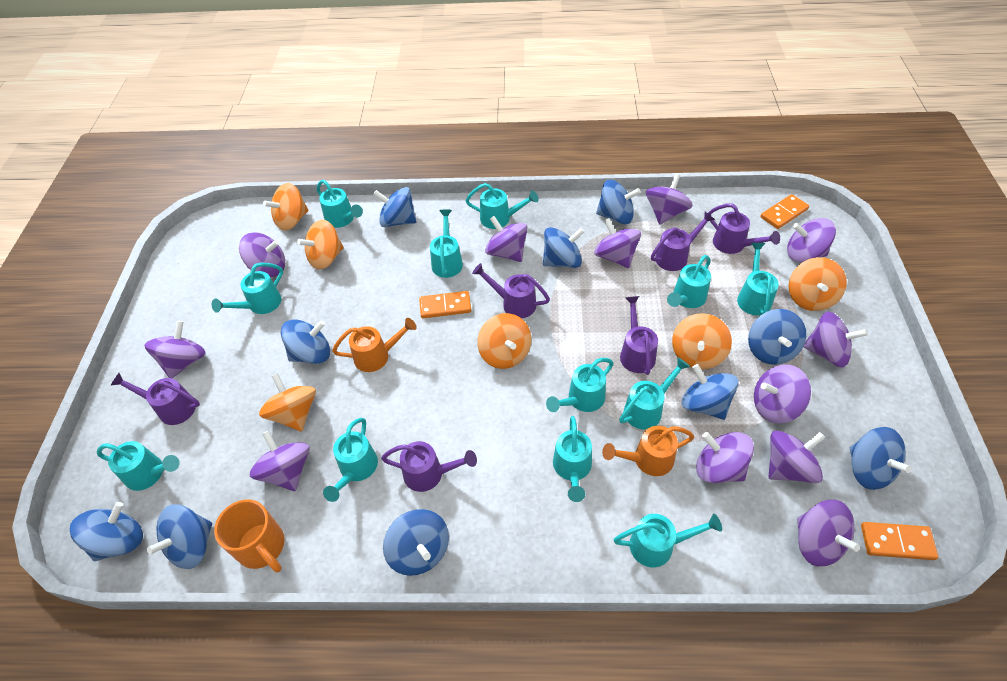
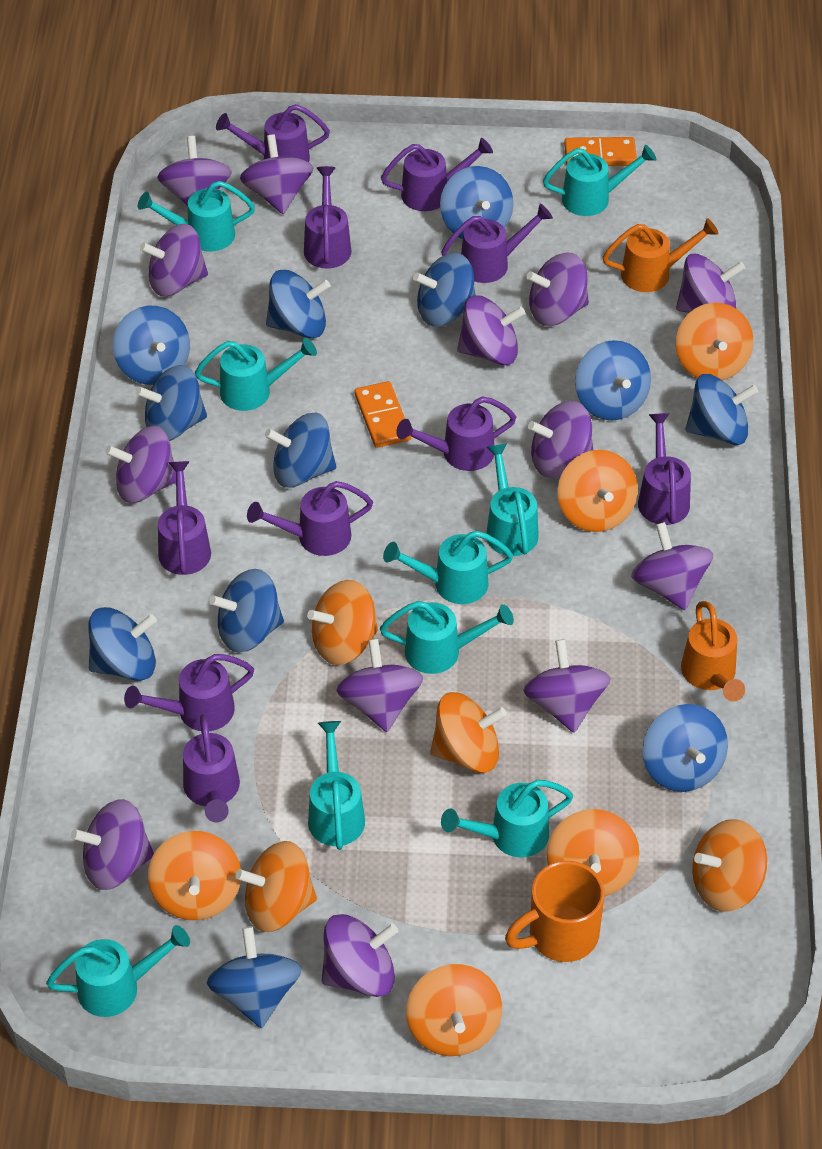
blue spinning top: [70,502,143,561] [147,504,212,569] [281,320,330,364] [373,187,417,227] [383,509,449,576] [543,227,584,268] [596,180,641,224] [682,364,739,420] [748,309,806,365] [850,427,912,490] = 10 -> [88,607,157,681] [113,306,190,385] [136,365,207,441] [207,926,302,1028] [209,569,284,653] [265,413,336,488] [266,270,331,338] [413,253,475,327] [440,166,513,239] [575,340,651,421] [642,704,728,792] [686,374,758,445] = 12
orange domino: [419,291,471,318] [761,194,809,229] [861,522,938,560] = 3 -> [354,381,411,448] [564,137,637,166] = 2
orange spinning top: [259,373,316,431] [263,183,309,231] [297,220,344,270] [477,313,531,369] [672,313,732,369] [789,257,847,311] = 6 -> [148,831,241,920] [235,841,317,932] [307,580,378,665] [406,964,502,1056] [430,692,507,773] [547,809,640,897] [557,450,638,532] [675,303,753,380] [692,819,767,912] = 9
purple spinning top: [144,321,206,378] [239,233,285,277] [250,431,310,491] [485,216,528,262] [594,218,641,268] [646,174,693,225] [696,432,754,483] [754,365,811,424] [768,431,825,483] [787,218,836,262] [797,500,860,566] [804,311,868,367] = 12 -> [71,799,154,890] [105,426,176,503] [140,224,208,296] [157,136,232,207] [240,134,313,214] [322,914,398,997] [336,639,423,732] [457,295,525,365] [523,639,611,733] [527,253,589,326] [528,401,593,478] [631,522,713,610] [676,254,745,313] = 13
purple watering can: [110,373,200,425] [381,441,477,492] [472,263,550,318] [620,296,658,375] [651,212,715,271] [708,204,780,254] = 6 -> [124,654,254,731] [158,461,211,575] [183,714,240,822] [216,104,330,162] [247,481,373,556] [304,166,351,269] [381,138,493,211] [396,396,516,471] [441,204,553,283] [638,413,691,525] = 10
turquoise watering can: [96,441,179,491] [212,263,283,314] [317,180,363,228] [323,418,378,502] [430,209,463,278] [465,183,539,229] [546,358,614,412] [553,416,592,502] [614,514,722,567] [619,357,690,430] [667,255,711,308] [737,243,779,316] = 12 -> [46,925,190,1017] [138,181,255,251] [195,338,317,411] [308,721,365,850] [380,601,514,674] [383,531,513,604] [441,780,573,857] [486,443,539,556] [543,145,656,216] = 9

